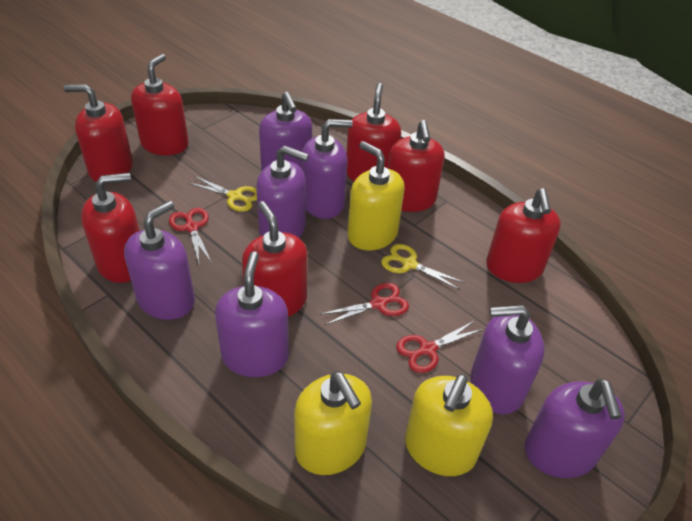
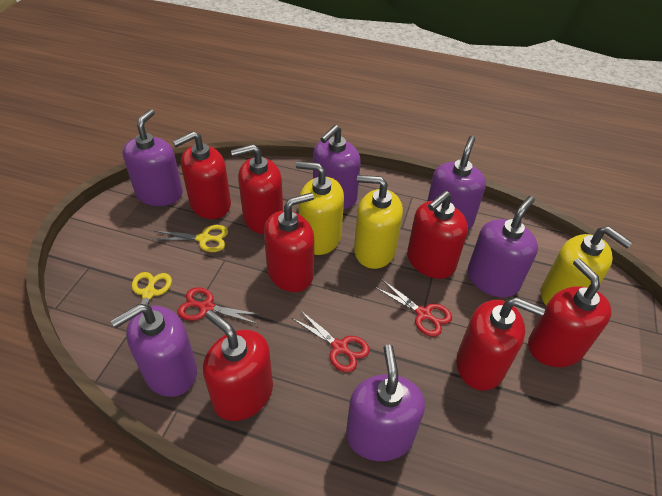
purple soap dispenser: [124,201,195,320] [215,251,289,377] [256,146,309,238] [259,92,312,172] [301,119,353,219] [470,305,545,415] [524,379,625,478] = 7 -> [111,304,197,397] [122,109,183,206] [313,125,361,209] [346,344,425,461] [427,136,486,230] [468,196,538,297] = 6

